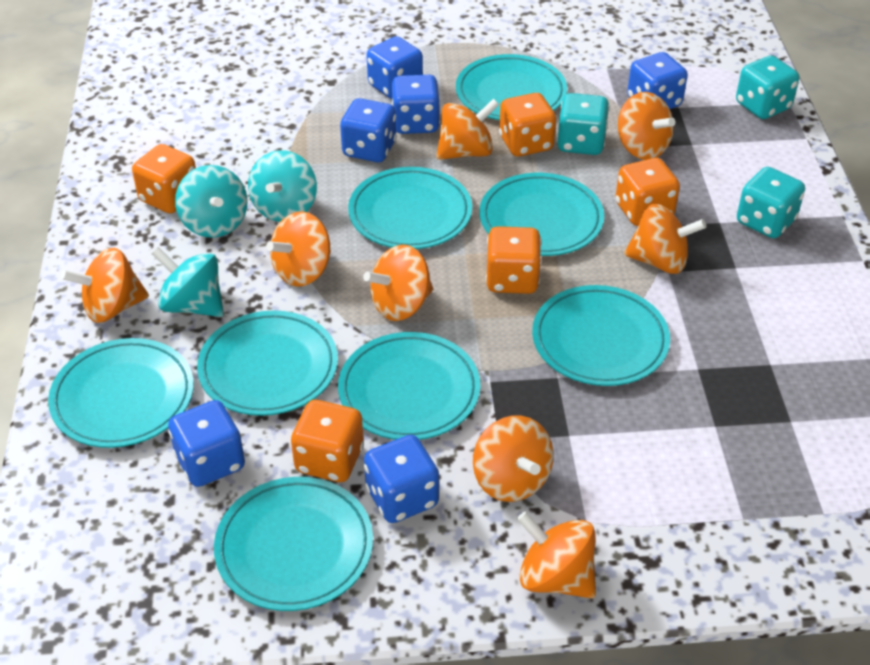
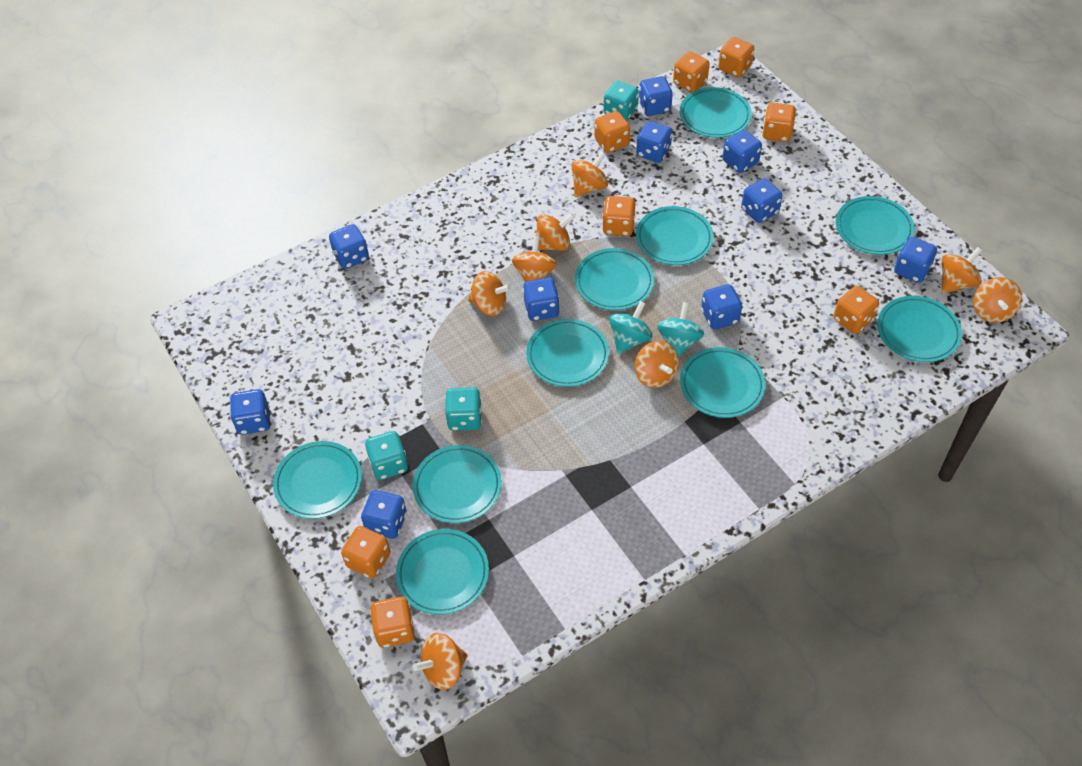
blue dice: [168,400,245,487] [340,98,397,162] [364,435,439,523] [367,36,423,99] [392,75,440,134] [627,52,688,109] = 6 -> [230,389,270,435] [329,224,369,269] [361,490,407,539] [523,277,560,321] [636,121,672,163] [639,76,673,116] [701,284,742,329] [722,130,762,173] [741,178,783,223] [894,237,937,283] = 10
orange dice: [132,144,196,214] [291,400,364,482] [485,226,542,294] [499,93,556,157] [615,158,680,226] = 5 -> [341,526,390,578] [370,597,415,647] [594,111,630,153] [602,196,635,236] [673,52,710,92] [718,37,755,78] [762,103,796,142] [833,286,879,334] = 8
turquoise plate: [48,338,194,448] [197,310,338,416] [214,477,373,611] [338,332,480,440] [348,167,472,249] [456,54,567,120] [479,173,604,256] [532,285,670,386] = 8 -> [273,441,362,519] [396,529,489,615] [413,445,502,523] [526,319,609,387] [575,248,654,310] [636,206,714,265] [680,87,751,138] [680,347,765,418] [836,196,915,255] [877,296,962,362] = 10
turquoise spinning top: [152,247,224,317] [175,165,248,238] [248,150,317,222] = 3 -> [609,301,652,354] [657,302,704,357] = 2

